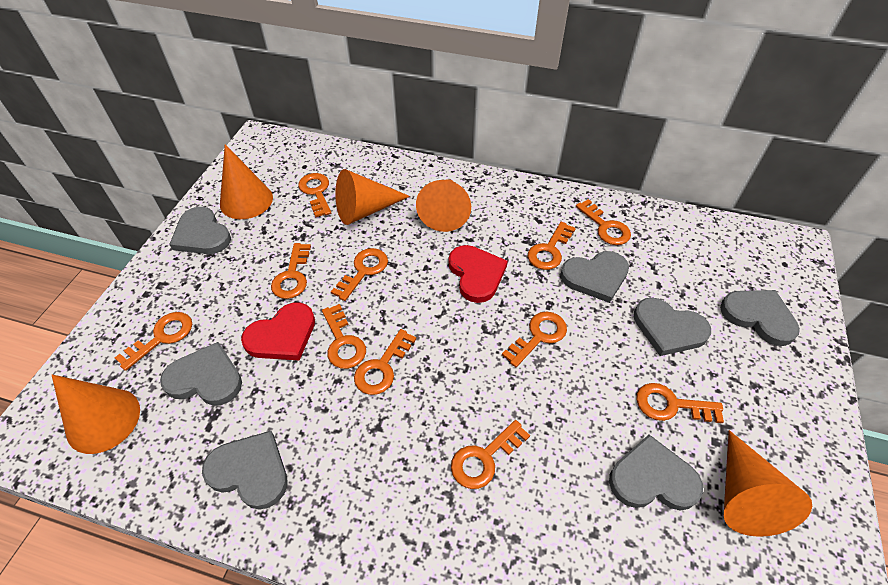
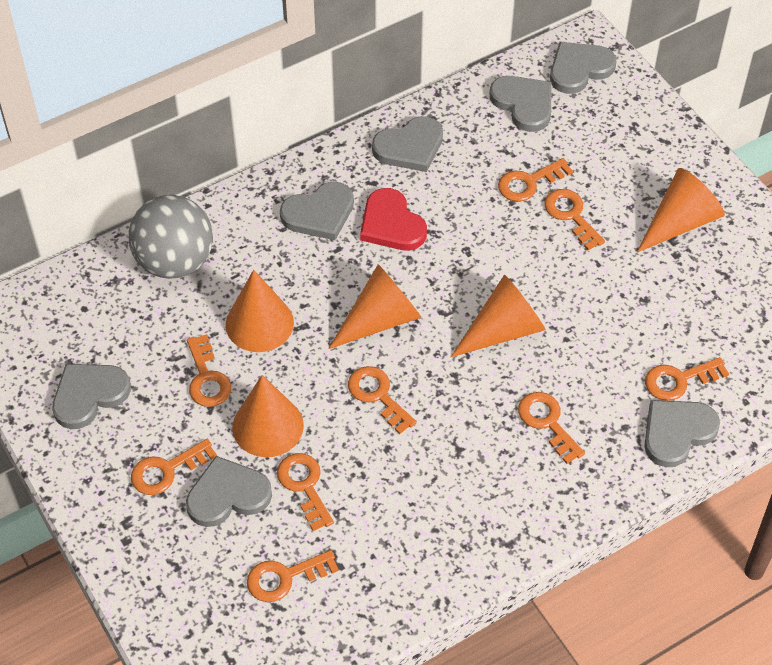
grey ball: none = 0 -> [128,195,213,279] = 1
orange key: [115,312,192,371] [271,243,311,299] [298,173,331,217] [322,304,366,369] [331,248,388,301] [354,329,416,395] [451,420,530,489] [502,312,567,367] [528,222,576,270] [576,199,631,245] [636,383,724,423] = 11 -> [131,439,217,495] [187,334,231,407] [247,550,339,602] [277,453,334,531] [348,366,417,434] [498,158,573,202] [518,392,585,464] [544,189,605,250] [645,357,729,401] = 9
red heart: [241,302,315,360] [449,245,508,303] = 2 -> [360,188,427,250] = 1

